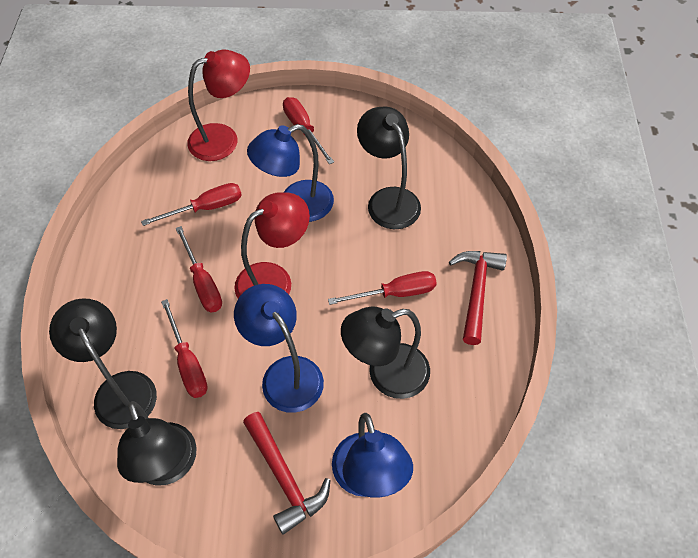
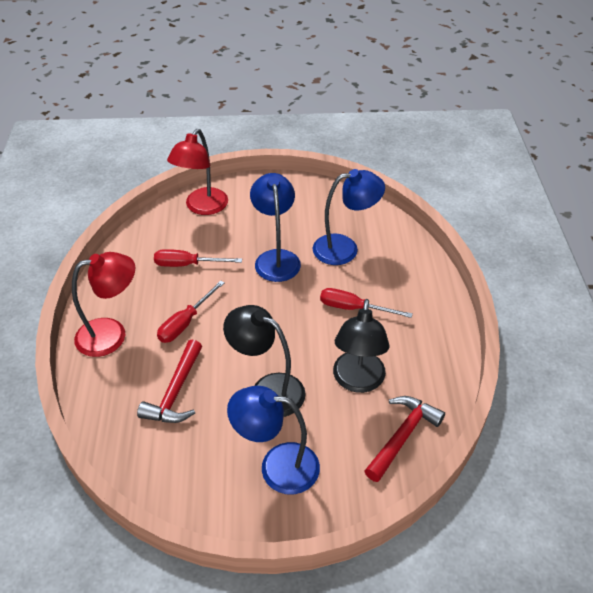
black lamp: [49,298,157,429] [117,401,197,486] [341,306,430,399] [357,107,421,229] = 4 -> [223,305,306,417] [333,299,390,393] = 2
red screwdriver: [141,183,242,226] [161,299,208,398] [176,226,222,312] [283,97,334,164] [328,271,437,305] = 5 -> [154,249,242,267] [157,280,225,343] [320,288,413,318] = 3

